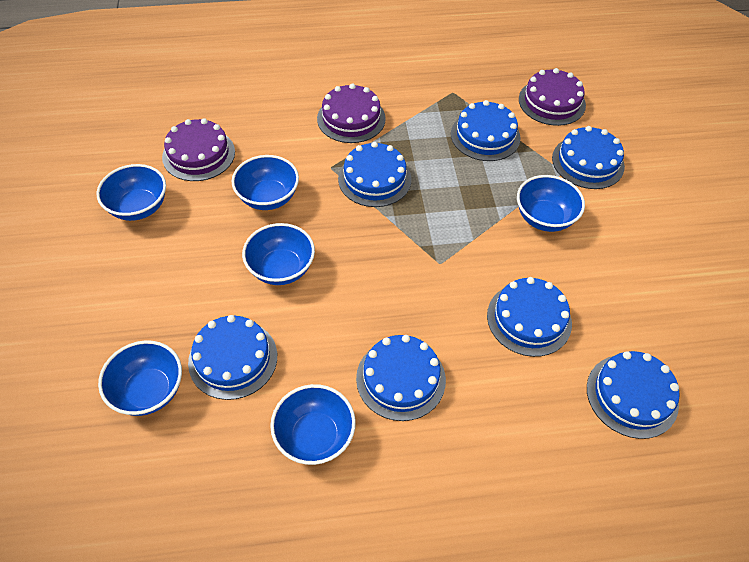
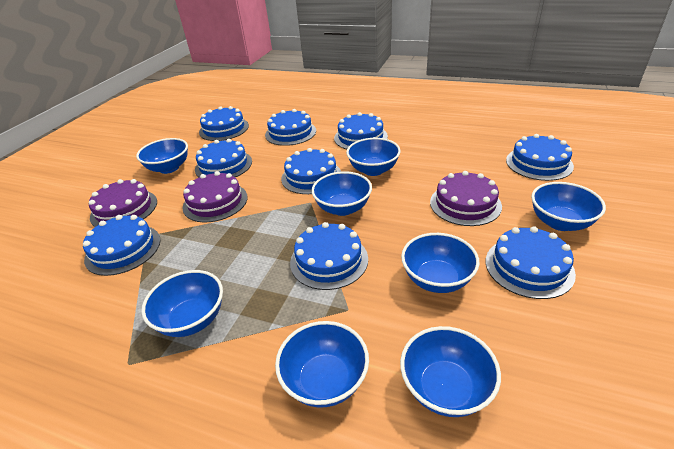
blue bowl: [97,164,166,221] [98,340,182,416] [232,155,299,210] [242,223,315,285] [270,384,356,465] [517,175,585,232] = 6 -> [136,138,188,174] [141,270,223,337] [275,321,369,408] [311,171,372,216] [346,138,401,176] [400,326,501,417] [401,233,479,293] [531,182,606,231] = 8
blue cake: [188,315,277,400] [338,142,411,207] [356,335,446,421] [451,100,521,161] [487,277,572,357] [552,126,625,189] [587,351,680,439] = 7 -> [83,215,161,276] [195,139,252,177] [199,106,249,141] [265,109,316,146] [281,148,341,194] [290,222,368,290] [334,112,388,149] [486,226,576,299] [506,134,574,181] = 9

